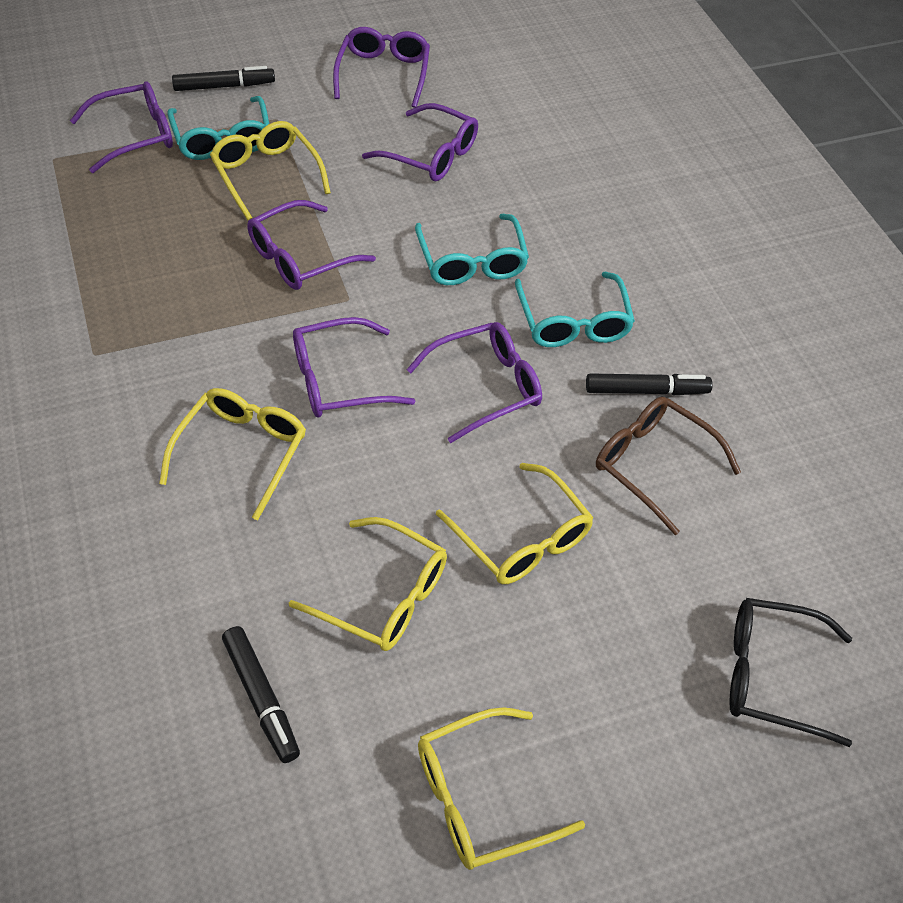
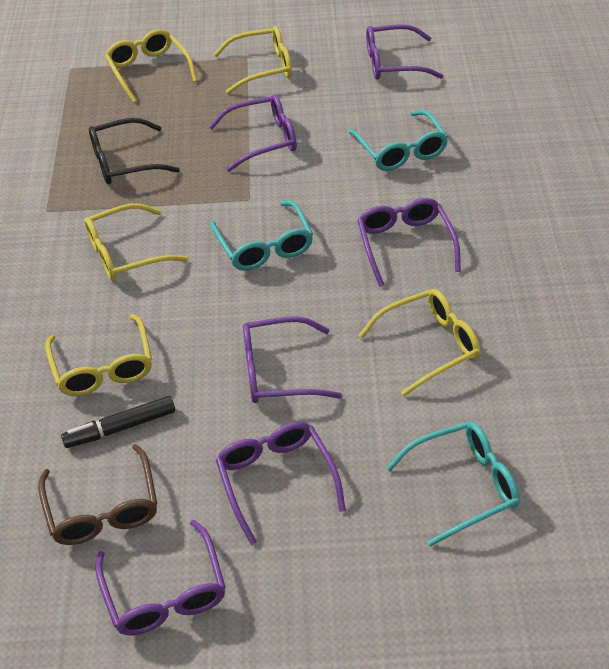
black marker: [172,66,275,91] [222,626,300,763] [586,373,713,395] = 3 -> [61,396,175,448] = 1

